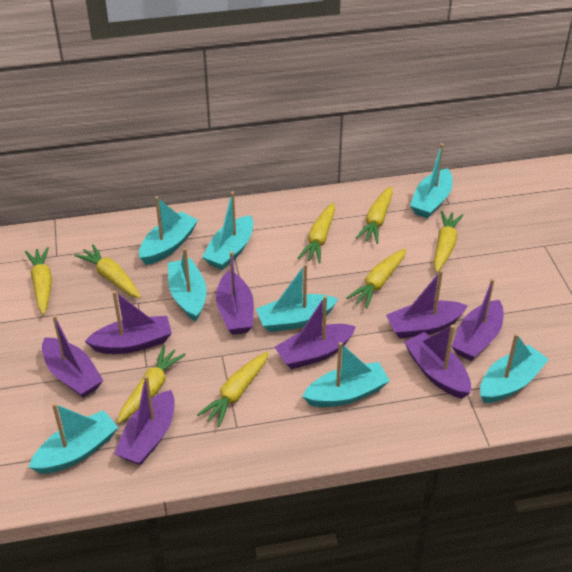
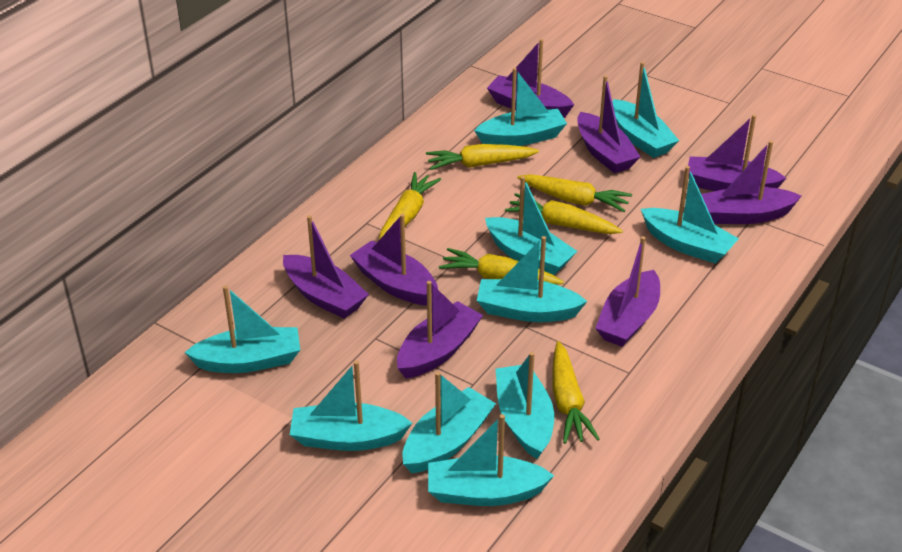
turquoise boat: [28,403,118,474] [139,196,198,265] [168,248,207,321] [202,192,253,270] [256,263,338,332] [302,342,390,407] [410,143,453,218] [480,333,549,403] = 8 -> [184,285,300,373] [290,361,412,451] [402,372,496,473] [428,414,555,506] [474,68,567,146] [477,236,588,322] [485,176,577,275] [496,352,554,460] [612,62,679,158] [641,166,739,264] = 10
yellow carrot: [25,247,52,315] [74,244,141,298] [117,346,186,424] [197,351,269,427] [298,203,335,263] [346,249,406,308] [356,186,393,244] [434,211,464,272] = 8 -> [379,172,441,240] [426,144,539,170] [439,248,564,285] [505,193,623,234] [517,174,632,212] [552,341,600,444] = 6

